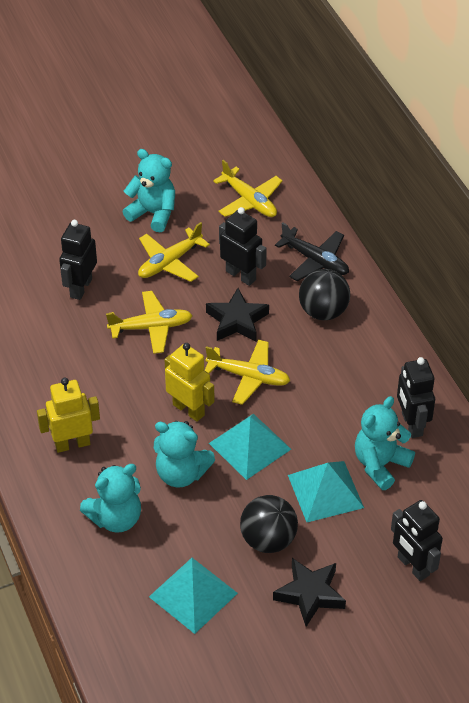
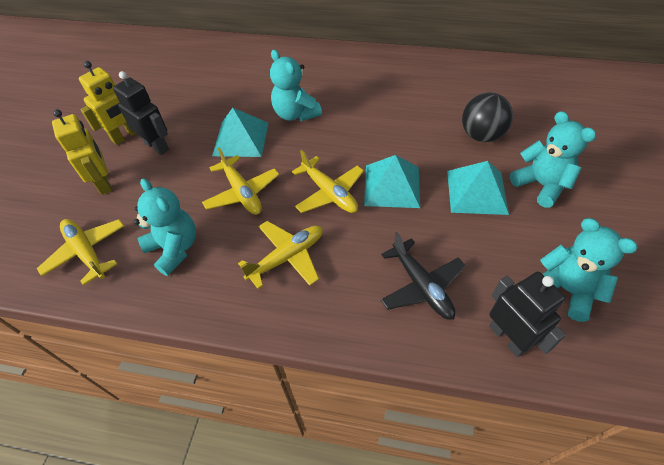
black ball: [240,495,298,553] [299,269,350,320] = 2 -> [462,92,513,142] = 1
black robot: [59,220,97,300] [219,207,267,286] [391,500,443,581] [397,357,435,438] = 4 -> [113,71,169,155] [489,272,566,357] = 2
black star: [206,288,269,341] [273,558,346,627] = 2 -> none = 0

